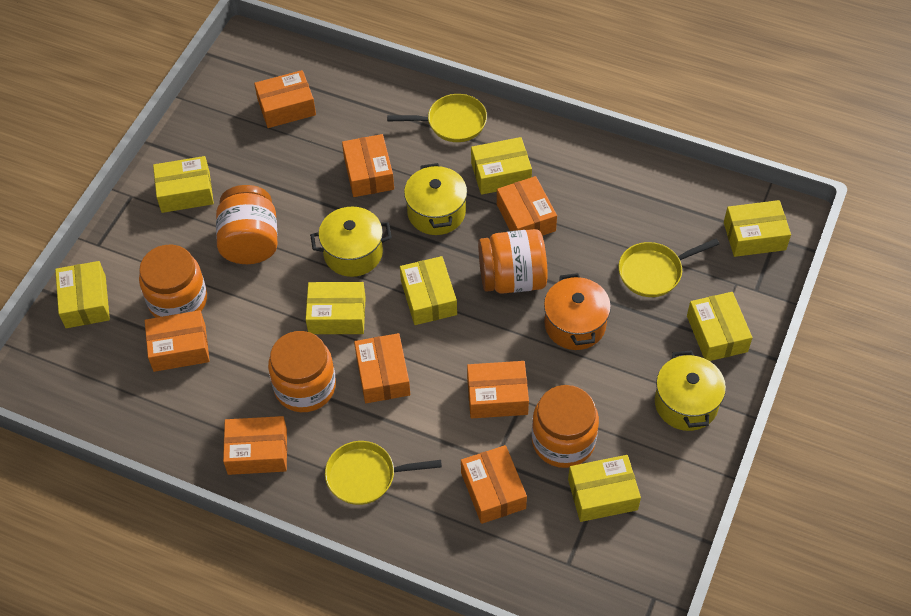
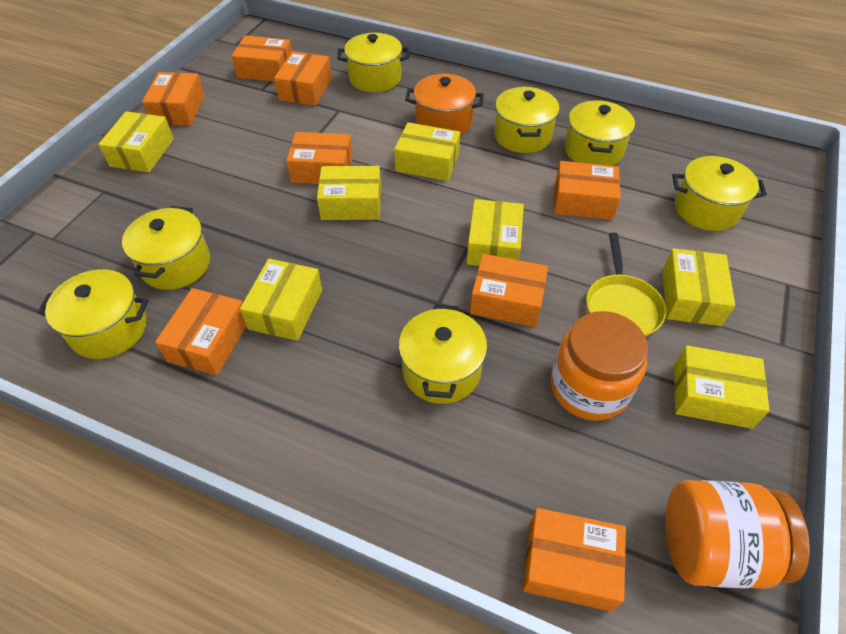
orange jar: [139,245,207,318] [216,185,278,264] [268,331,336,412] [478,229,548,294] [532,385,599,468] = 5 -> [551,311,648,421] [665,480,810,589] = 2
yellow box: [55,261,110,328] [153,156,214,213] [306,282,366,334] [400,256,457,325] [471,137,532,195] [568,455,641,522] [687,292,753,361] [724,200,791,257] = 8 -> [98,111,174,172] [240,259,322,341] [317,166,381,220] [394,122,460,181] [467,199,524,266] [662,248,735,326] [674,345,769,429] = 7
yellow pan: [325,441,442,505] [387,94,487,142] [618,239,719,297] = 3 -> [586,233,666,337] = 1
yellow pot: [310,207,392,277] [404,163,467,235] [655,350,726,431] = 3 -> [38,269,148,359] [122,206,210,290] [337,33,410,92] [399,305,487,404] [494,87,560,153] [564,100,635,166] [672,156,767,231] = 7

